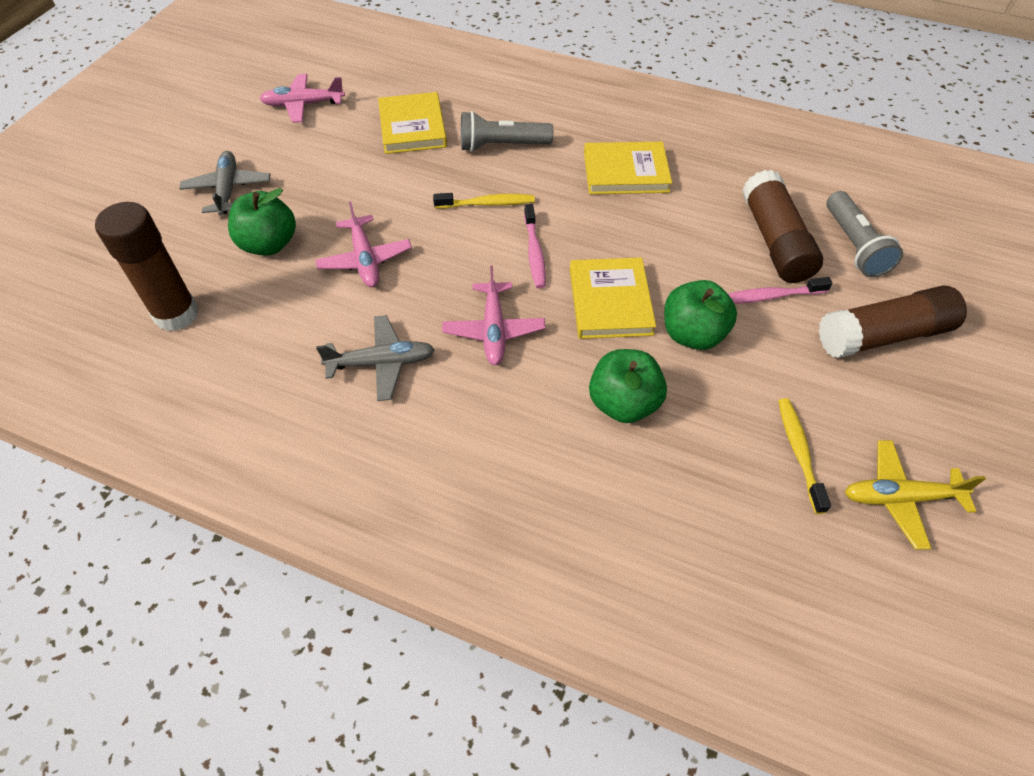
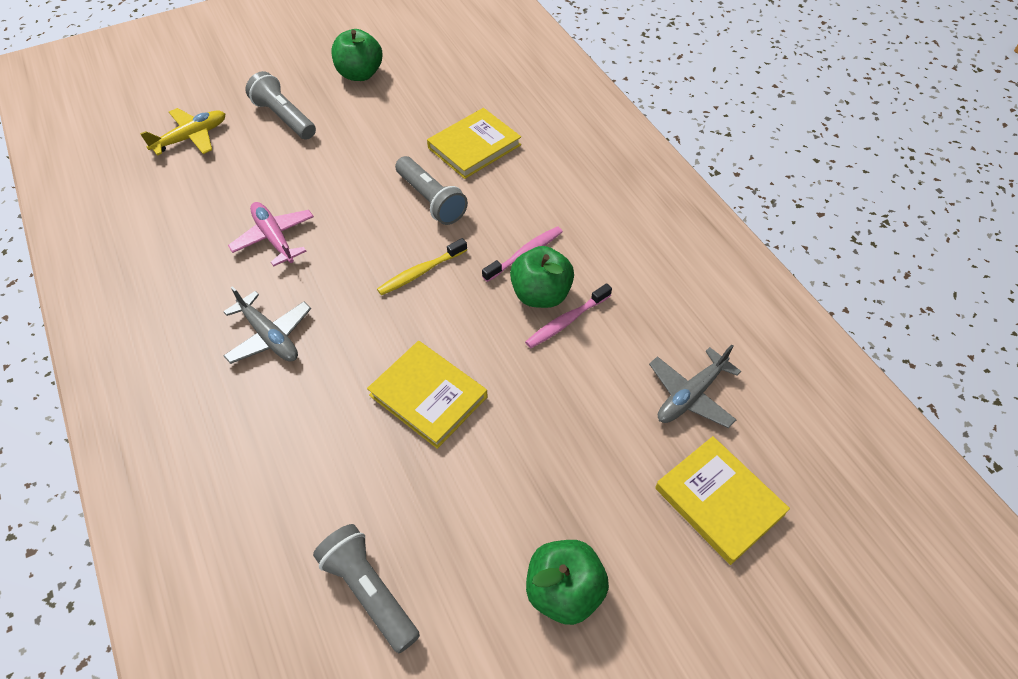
brown glue stick: [95,202,199,331] [742,170,823,283] [819,286,967,358] = 3 -> none = 0
grey flashlight: [461,111,553,152] [827,191,903,278] = 2 -> [245,71,316,140] [313,524,420,653] [395,156,468,225] = 3
pink plane: [259,74,345,123] [315,201,412,287] [442,266,545,365] = 3 -> [228,202,314,267] = 1
yellow toothbrush: [433,193,535,209] [778,398,831,514] = 2 -> [377,238,467,295] = 1

